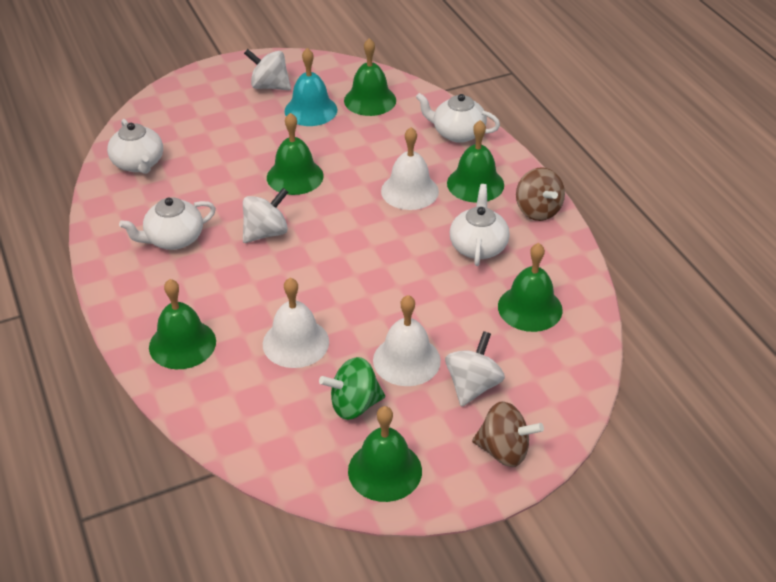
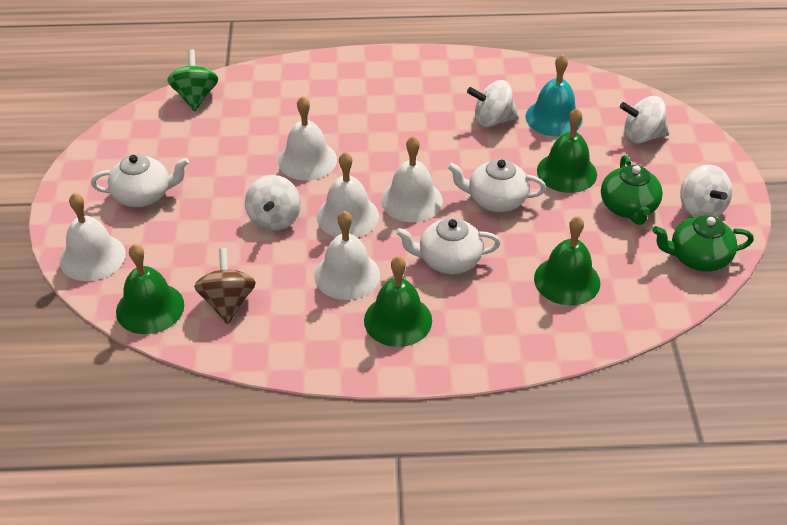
brown spinning top: [472,401,544,467] [516,167,565,221] = 2 -> [194,248,256,324] = 1
green bell: [149,279,216,369] [267,113,324,195] [344,38,396,116] [348,406,422,502] [447,120,504,203] [498,243,563,332] = 6 -> [116,244,184,334] [364,256,432,347] [534,216,600,306] [537,108,597,193] = 4
green teapot: none = 0 -> [601,155,663,225] [652,215,754,272] = 2
white bell: [263,278,329,368] [373,295,441,386] [381,127,439,210] = 3 -> [60,193,125,281] [278,96,337,180] [314,211,380,300] [317,152,379,237] [381,136,443,222] = 5
white spinning top: [243,188,288,243] [244,49,291,90] [445,331,505,407] = 3 -> [245,175,301,231] [467,80,519,127] [620,96,669,144] [680,165,732,217] = 4
white teapot: [107,119,163,174] [119,197,216,250] [416,93,500,143] [450,184,510,266] = 4 -> [91,154,189,207] [395,218,501,274] [447,159,546,212] = 3

